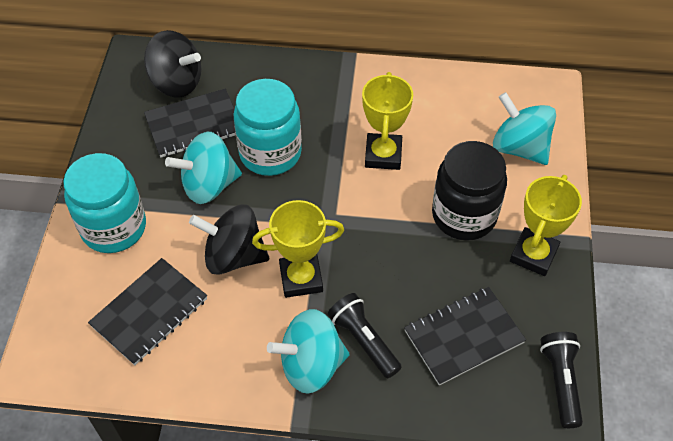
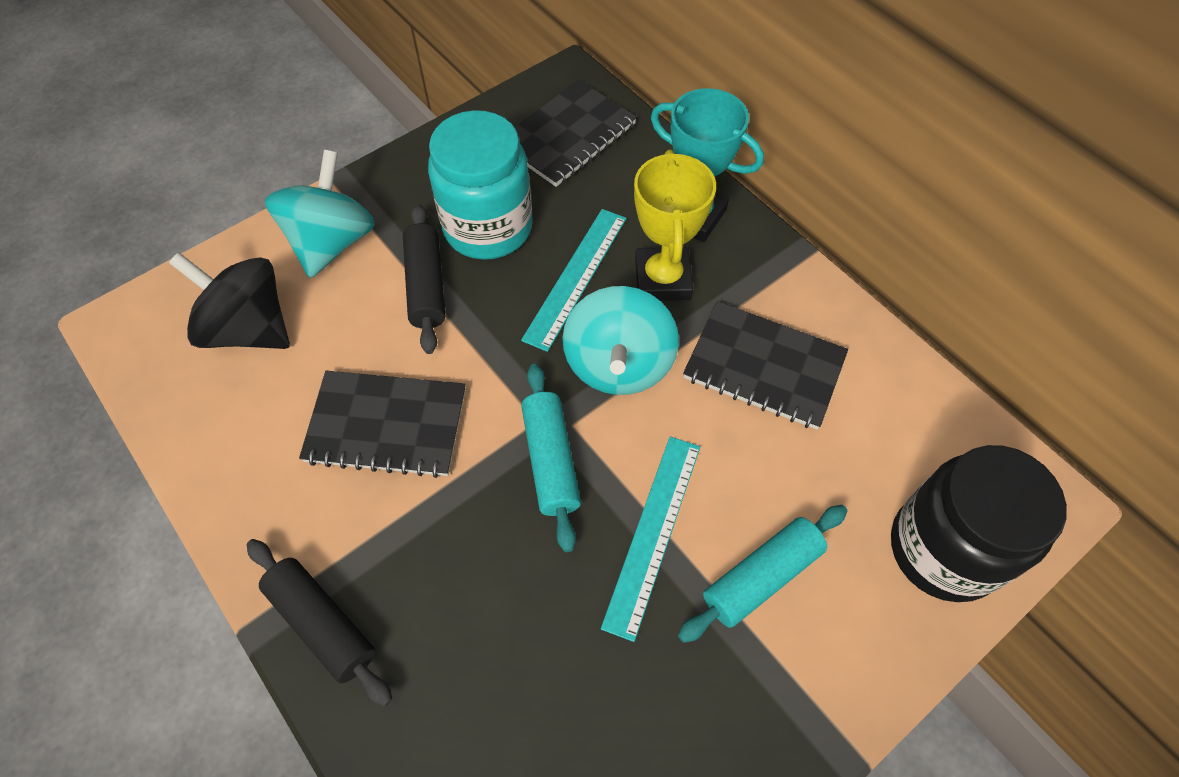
black flashlight: [328,293,402,378] [540,332,583,428] = 2 -> none = 0
black rolling pin: none = 0 -> [247,539,393,706] [403,204,445,354] = 2
black spinning top: [144,30,201,98] [189,204,269,275] = 2 -> [169,252,290,349] = 1
turquoise jar: [63,153,146,253] [233,79,302,176] = 2 -> [428,110,533,260] = 1
turquoise rolling pin: none = 0 -> [521,364,581,552] [678,505,847,643] = 2
turquoise ruler: none = 0 -> [521,209,627,352] [601,436,700,642] = 2
turquoise spinning top: [165,132,242,204] [267,309,349,394] [493,92,556,165] = 3 -> [265,150,375,278] [562,286,679,395] = 2
turquoise trophy: none = 0 -> [651,88,764,242] = 1
yellow trophy: [252,200,344,298] [362,72,413,170] [510,175,582,276] = 3 -> [634,150,716,301] = 1

